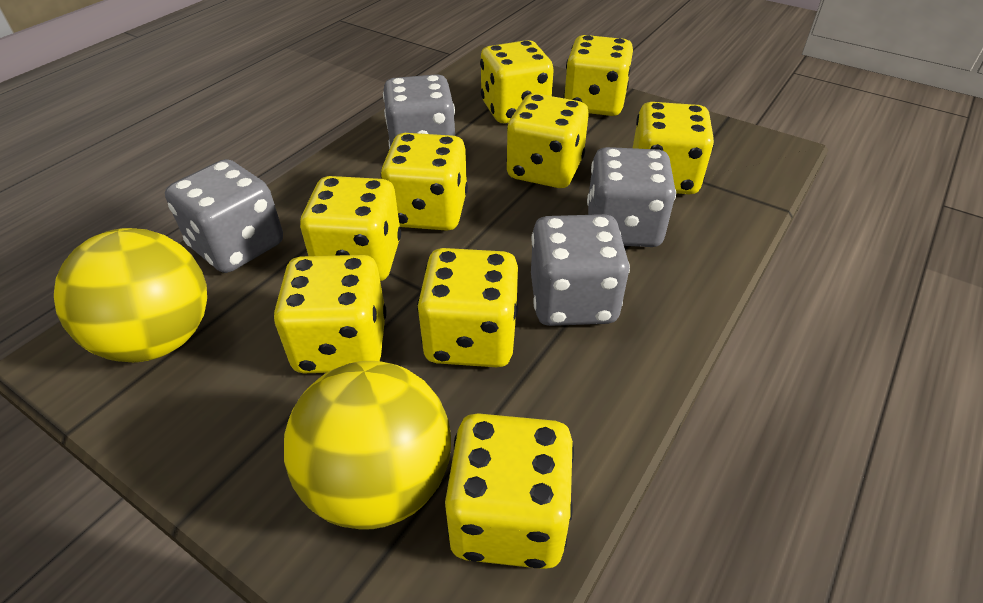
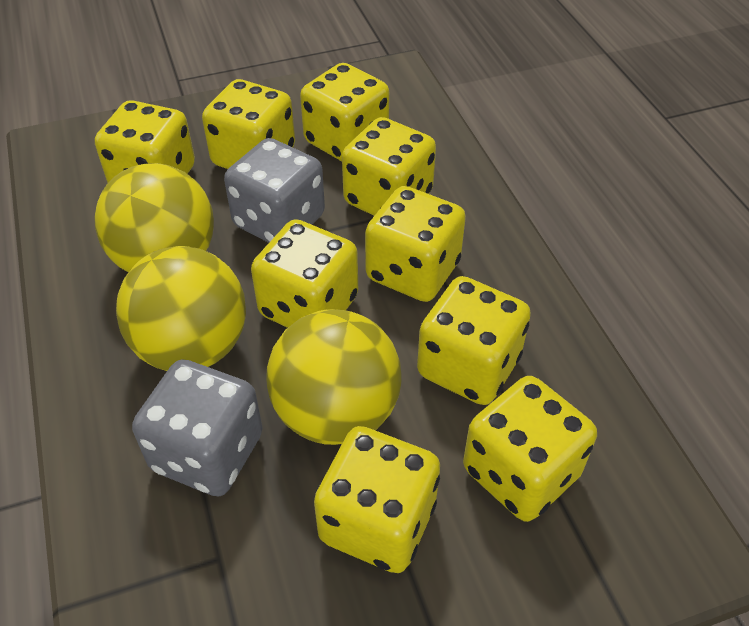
grey dice: [165,159,283,273] [383,74,455,149] [531,214,630,326] [587,147,676,247] = 4 -> [132,359,263,496] [224,138,325,243] = 2
yellow ball: [54,228,207,362] [284,361,451,530] = 2 -> [94,163,214,272] [116,246,246,371] [266,309,401,445] = 3

